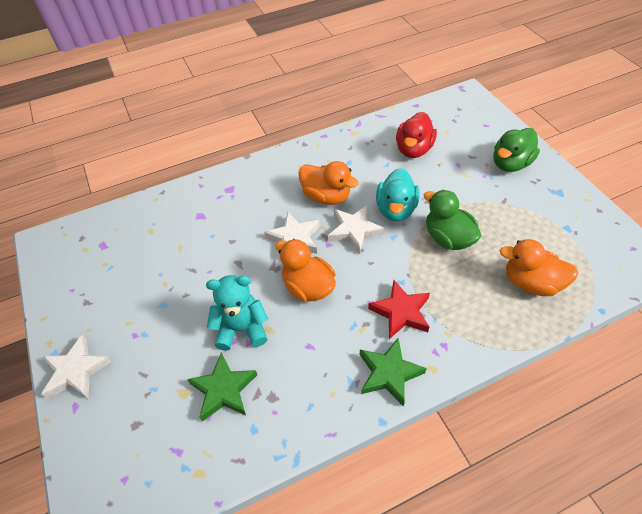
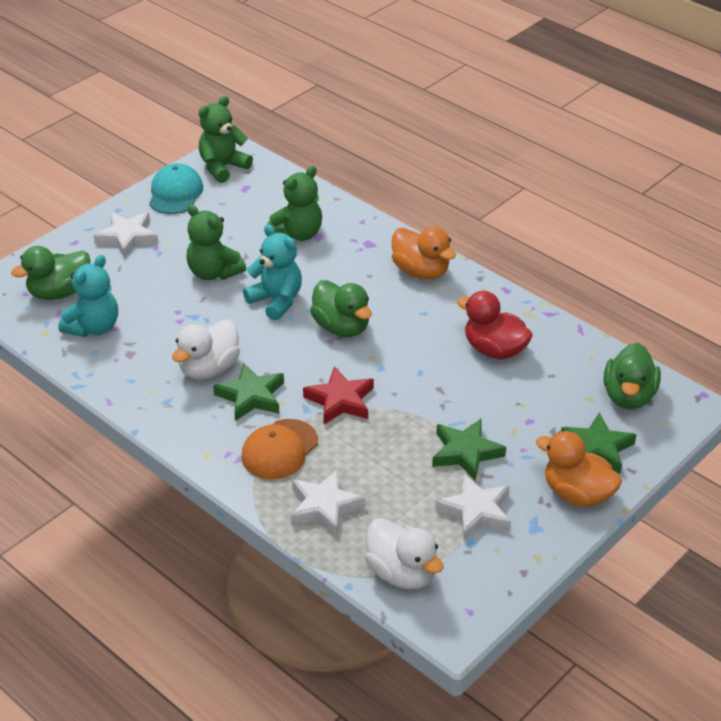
green duck: [424,190,481,250] [493,128,540,172] = 2 -> [11,246,91,300] [310,280,372,337] [604,343,661,409] = 3
green star: [187,352,257,422] [360,338,427,407] = 2 -> [213,363,284,421] [432,419,506,481] [561,412,636,474] = 3
green teddy bear: none = 0 -> [187,204,246,280] [199,96,253,183] [268,166,322,241] = 3
orange cap: none = 0 -> [241,419,318,479] = 1
orange duck: [275,239,336,302] [298,161,359,205] [499,239,578,296] = 3 -> [391,227,456,280] [536,431,622,507] = 2
turquoise cap: none = 0 -> [149,163,203,214] = 1
turquoise duck: [376,168,420,221] = 1 -> none = 0
turquoise teddy bear: [206,275,268,351] = 1 -> [59,255,118,337] [243,224,302,320] = 2
white duck: none = 0 -> [172,320,240,380] [365,518,444,589] = 2

